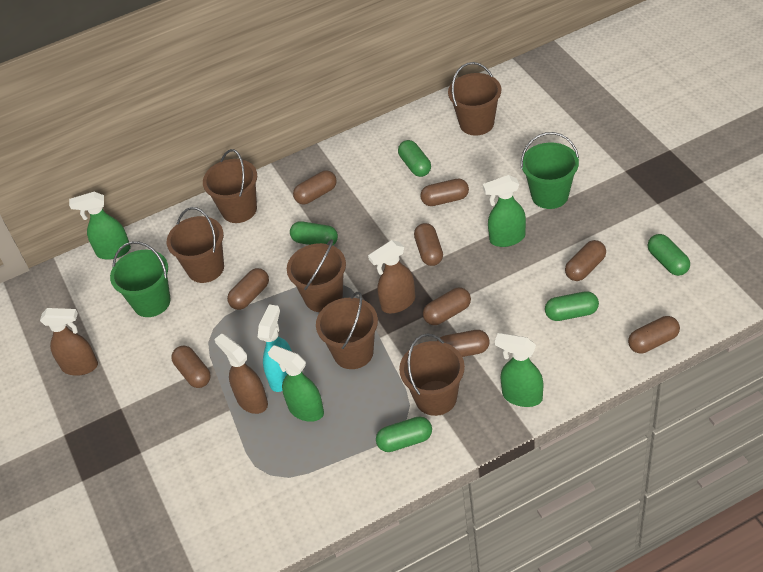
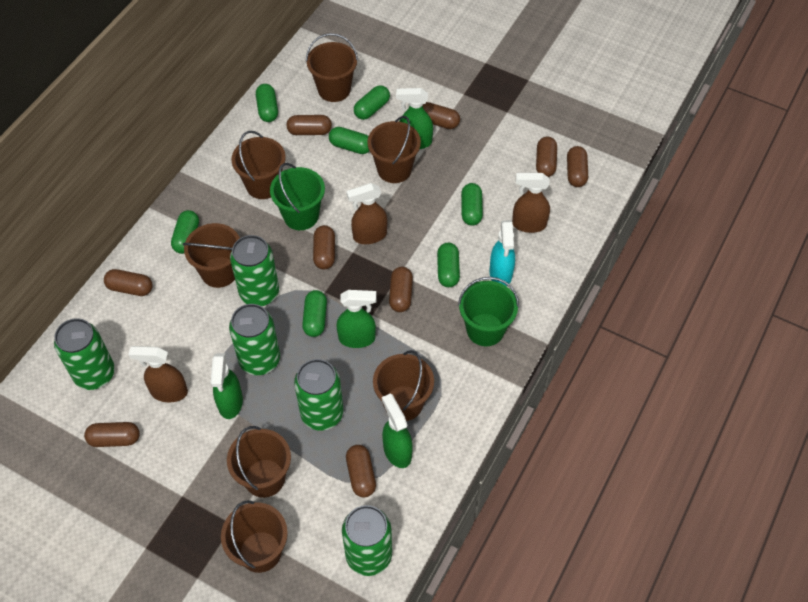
brown bucket: [167,207,224,283] [203,149,257,223] [287,239,346,312] [316,292,378,369] [399,333,465,416] [448,62,501,136] = 6 -> [183,223,240,288] [221,500,288,573] [227,426,291,498] [231,131,286,199] [306,33,358,102] [367,116,421,183] [373,350,434,421] = 7
green can: none = 0 -> [54,318,115,390] [229,304,280,375] [230,235,279,306] [294,359,344,431] [342,505,392,576] = 5
green capsule: [290,221,338,246] [376,416,432,452] [398,140,431,177] [545,291,599,321] [648,234,690,276] = 5 -> [171,210,199,254] [256,84,278,122] [302,290,327,337] [329,127,369,154] [354,85,390,120] [437,243,460,287] [461,183,483,226] = 7

